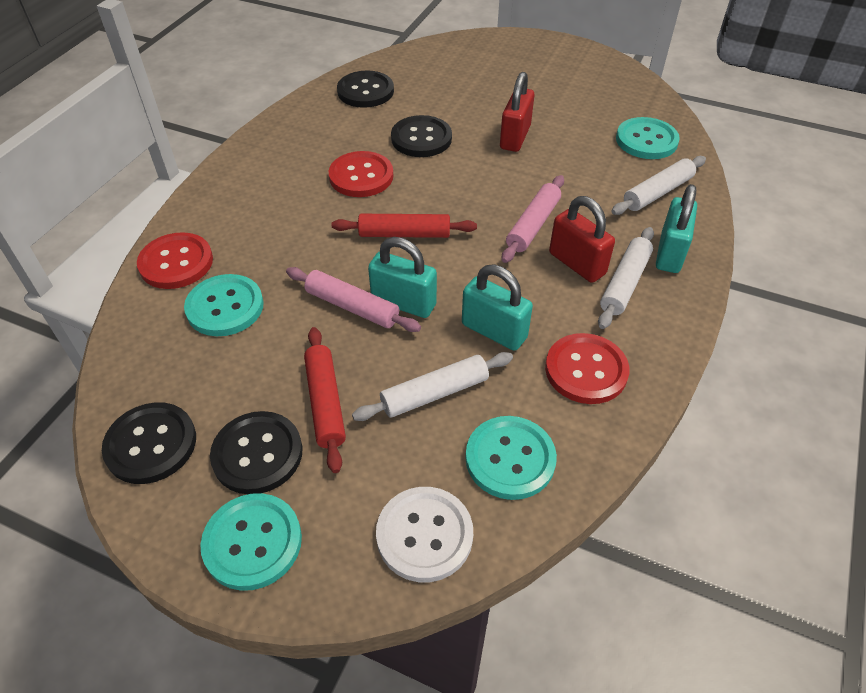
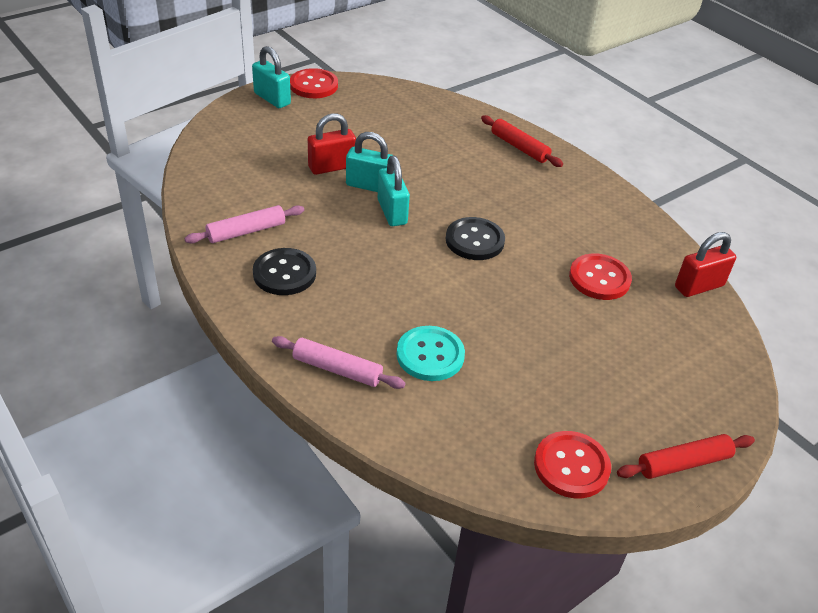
black button: [102,402,196,484] [210,411,302,494] [337,71,394,108] [391,115,452,157] = 4 -> [253,248,316,295] [446,217,505,260] = 2
turquoise button: [184,274,264,336] [200,493,302,591] [465,416,557,500] [616,117,680,159] = 4 -> [396,326,465,381] = 1
white button: [376,487,473,582] = 1 -> none = 0
white rolling pin: [352,352,513,421] [598,227,654,329] [611,156,706,215] = 3 -> none = 0

